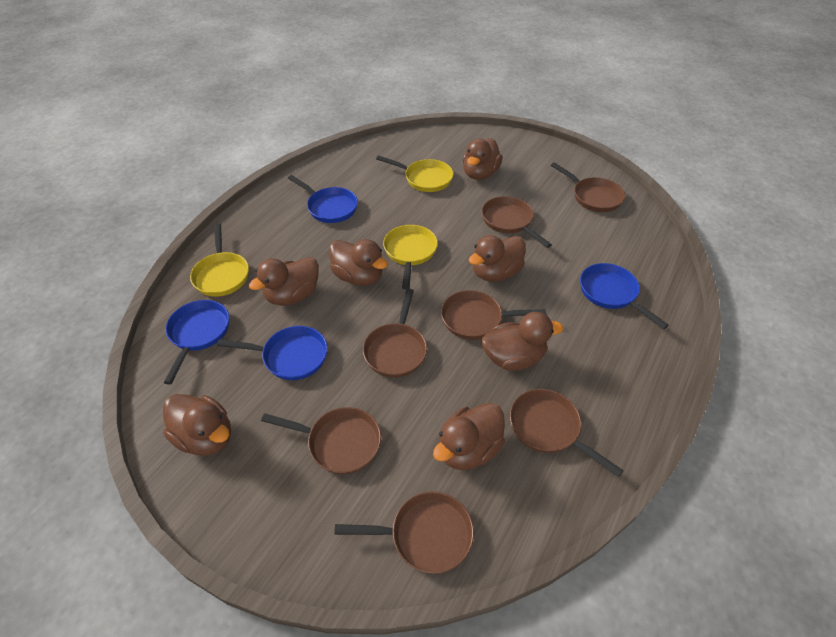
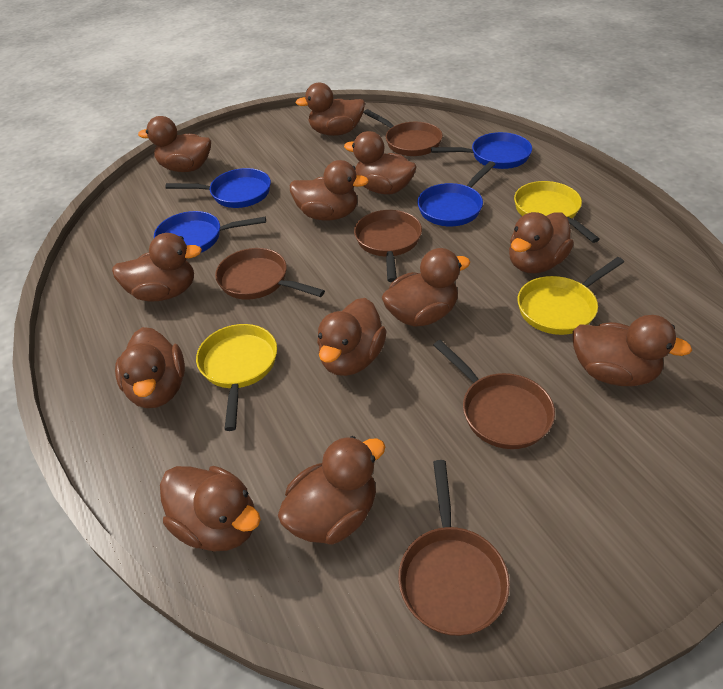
brown duck: [163,394,231,456] [249,257,319,306] [329,239,388,286] [433,403,505,470] [463,138,503,180] [469,235,526,282] [482,312,563,371] = 7 -> [112,233,202,302] [115,327,185,408] [138,116,211,172] [160,466,261,552] [278,436,385,545] [290,160,369,221] [295,83,365,136] [317,298,387,376] [344,131,417,195] [382,248,470,327] [509,212,574,273] [573,315,692,386] = 12
brown pan: [261,407,381,474] [334,491,474,574] [363,289,427,378] [441,290,546,340] [482,196,552,248] [510,389,624,477] [551,162,625,212] = 7 -> [215,248,325,300] [354,210,422,282] [364,109,443,156] [398,460,510,636] [433,340,555,449] = 5

